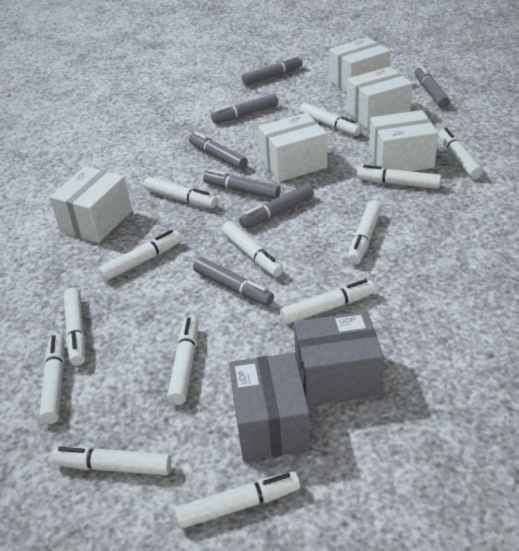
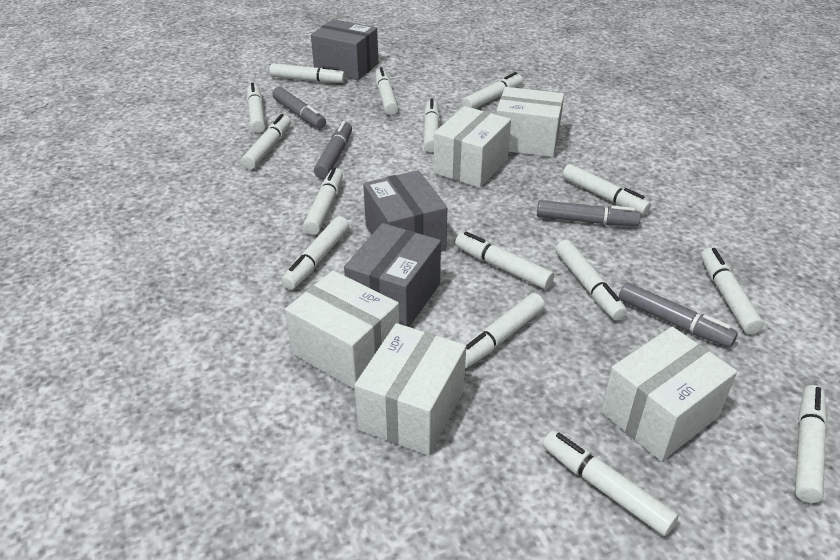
grey box: [229,352,311,461] [294,311,384,406] = 2 -> [311,19,378,80] [344,223,441,327] [363,170,447,252] = 3
grey marker: [189,132,248,170] [193,257,274,306] [203,169,281,199] [211,94,278,123] [239,184,314,228] [242,56,302,86] [415,66,450,108] = 7 -> [272,87,326,129] [314,121,352,179] [537,200,641,226] [619,283,738,348] = 4
white marker: [39,334,65,424] [51,447,171,475] [64,288,86,366] [98,230,182,281] [143,177,217,208] [167,316,198,405] [175,472,300,529] [221,221,284,277] [280,279,375,324] [299,103,362,136] [347,201,382,265] [357,165,441,189] [438,128,483,179] = 13 -> [241,114,291,169] [247,83,265,133] [269,63,345,83] [281,216,349,290] [303,167,343,235] [375,67,398,115] [423,98,440,153] [455,232,554,289] [462,72,523,109] [465,293,545,368] [543,431,679,536] [556,240,627,320] [562,164,651,215] [701,248,764,334] [795,385,827,503] = 15

